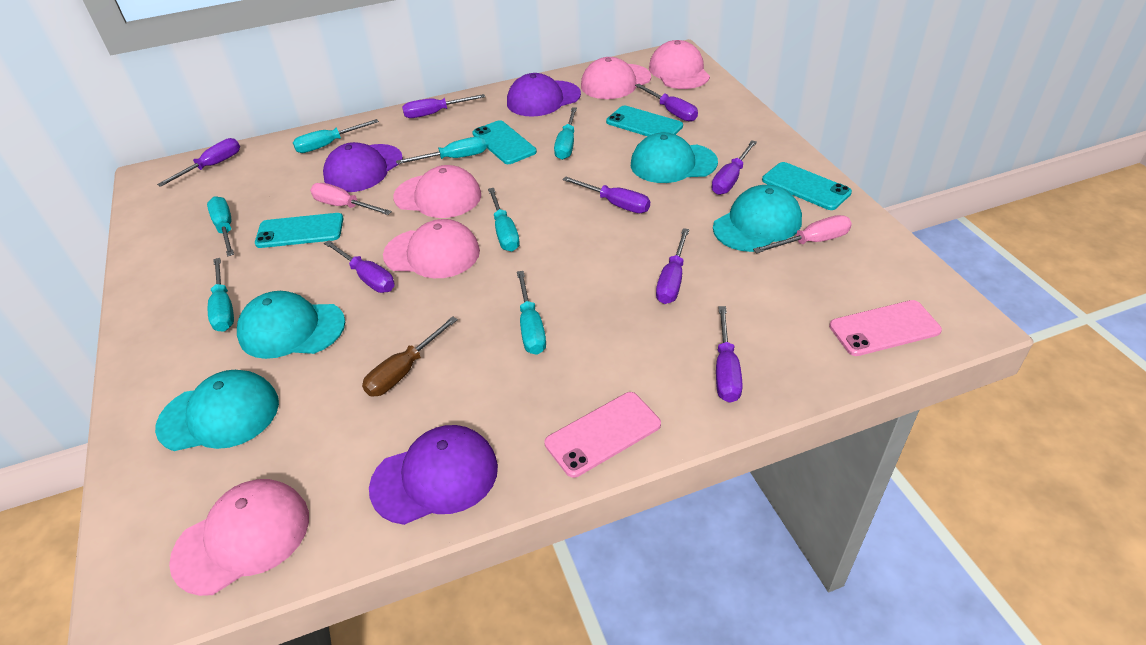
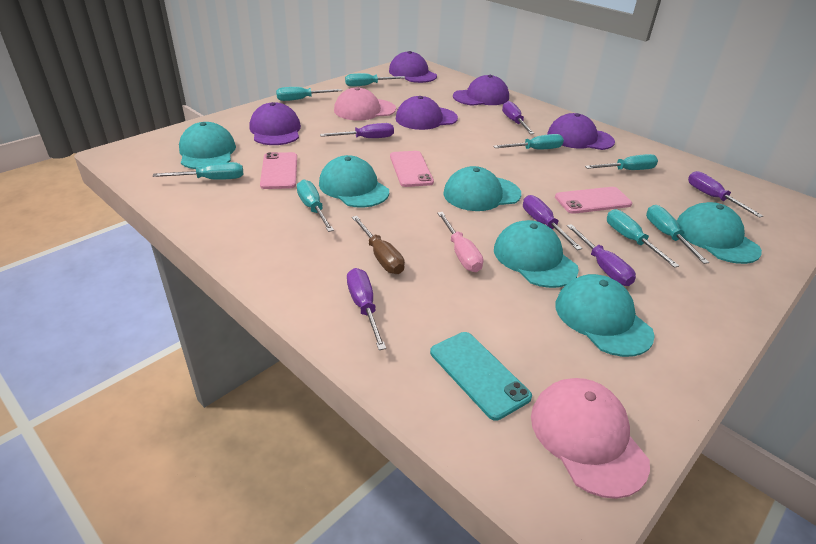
pink cap: [169,479,309,596] [383,219,480,278] [393,165,481,218] [581,57,651,99] [649,40,710,89] = 5 -> [334,87,396,121] [531,378,650,499] = 2
pink phone: [544,392,661,478] [829,300,942,356] = 2 -> [260,152,297,189] [390,151,434,187] [555,187,632,214] = 3
pink screwdriver: [310,183,392,215] [753,215,852,253] = 2 -> [437,212,483,272] = 1
purple cap: [323,142,403,192] [369,425,498,525] [507,73,581,117] = 3 -> [250,102,301,145] [389,51,437,83] [395,96,458,130] [453,75,509,106] [547,113,615,150] = 5
purple screwdriver: [157,138,240,187] [324,240,395,293] [402,94,485,118] [562,176,650,213] [635,84,698,122] [656,228,689,304] [712,140,757,195] [716,306,743,403] = 8 -> [320,123,394,138] [347,268,386,350] [502,101,535,134] [523,195,582,250] [567,224,636,286] [688,171,763,218] = 6
turquoise cap: [155,370,279,451] [237,291,345,359] [631,132,718,183] [713,185,802,252] = 4 -> [179,122,236,169] [319,155,389,208] [443,166,521,211] [494,220,579,288] [555,274,655,357] [677,202,762,264] = 6
turquoise phone: [255,213,344,248] [472,120,537,164] [606,106,683,136] [762,162,852,210] = 4 -> [430,332,532,421] = 1
turquoise screwdriver: [207,196,234,256] [208,258,234,332] [293,119,379,153] [396,137,486,164] [488,188,520,251] [517,271,546,355] [554,107,577,160] = 7 -> [153,162,243,180] [276,87,342,101] [297,179,334,232] [345,73,406,87] [493,134,564,150] [585,154,658,170] [607,209,679,268] [646,205,709,264] = 8

